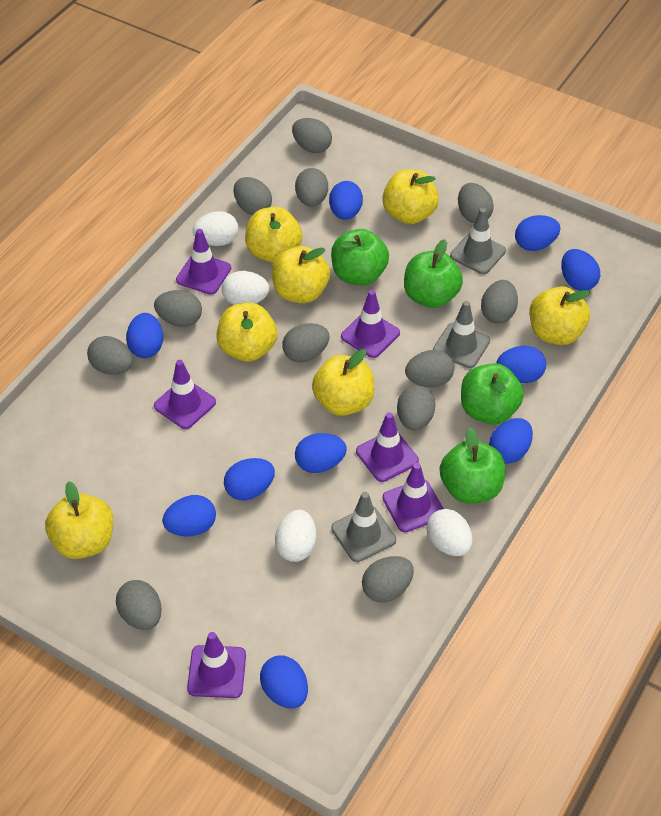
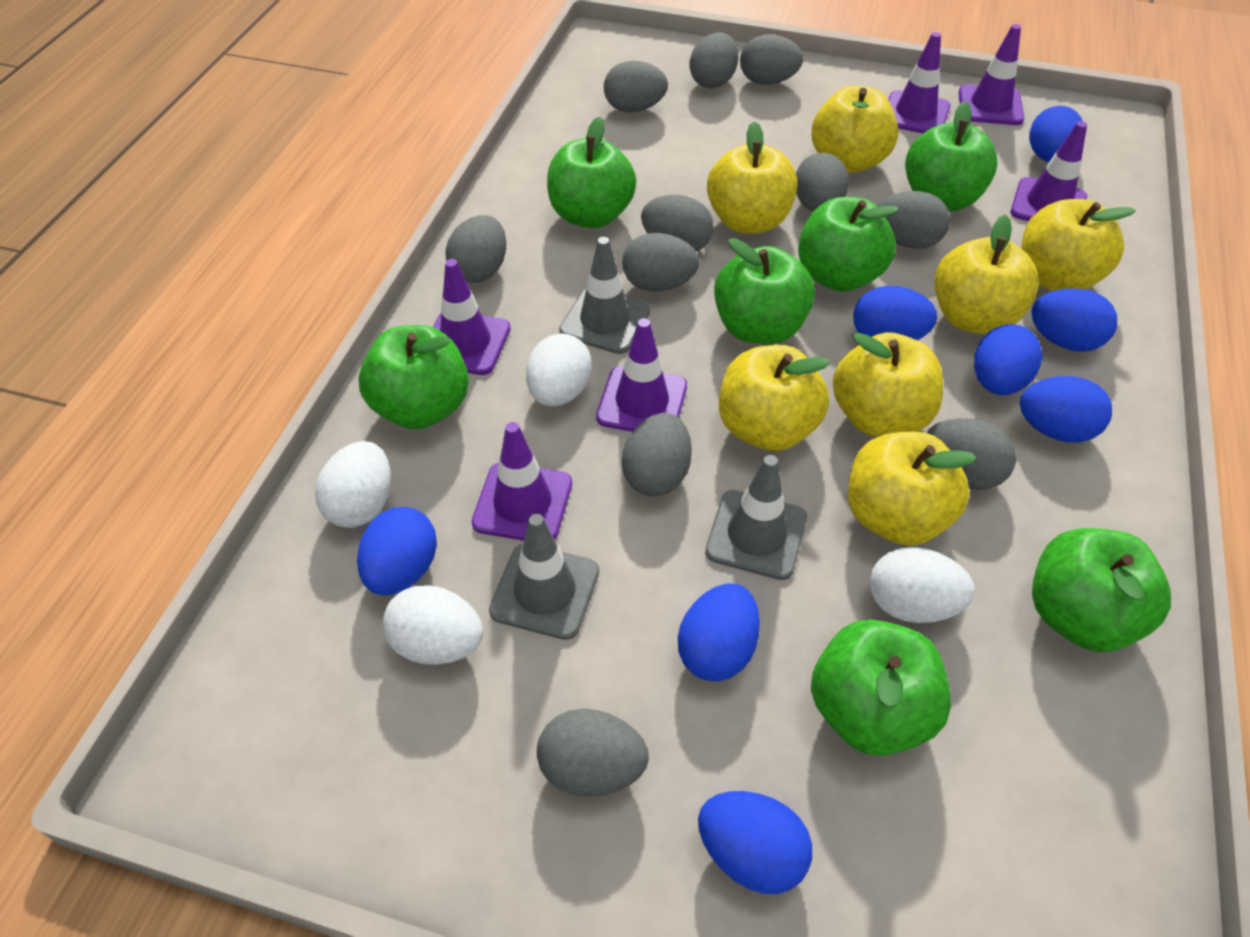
blue egg: [126,313,163,358] [162,495,216,537] [224,458,275,500] [260,656,308,709] [295,433,347,473] [329,181,363,220] [489,418,533,464] [497,346,546,383] [515,215,560,251] [561,249,600,291] = 10 -> [357,507,437,596] [678,583,760,681] [698,791,812,894] [853,286,937,340] [974,324,1042,395] [1020,376,1112,443] [1029,106,1082,162] [1032,288,1117,352] = 8
green apple: [331,229,389,286] [404,239,463,308] [440,428,505,504] [461,363,524,424] = 4 -> [359,325,469,429] [547,117,636,228] [714,238,815,344] [798,197,899,292] [811,620,951,756] [905,101,998,211] [1032,528,1171,652] = 7
grey egg: [87,336,133,375] [116,580,162,630] [154,290,202,327] [234,177,272,215] [282,323,330,362] [292,118,332,153] [295,168,328,207] [362,556,414,602] [397,385,435,431] [405,350,454,388] [458,183,494,223] [481,280,518,324] = 12 -> [445,215,506,283] [537,709,649,797] [604,61,668,113] [622,233,699,291] [622,413,692,496] [641,195,714,252] [689,32,738,88] [740,34,803,85] [796,153,849,212] [877,191,950,249] [926,418,1016,490] = 11

